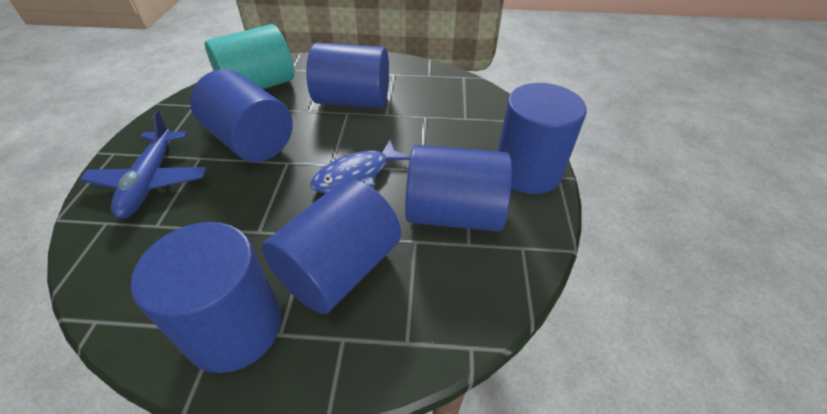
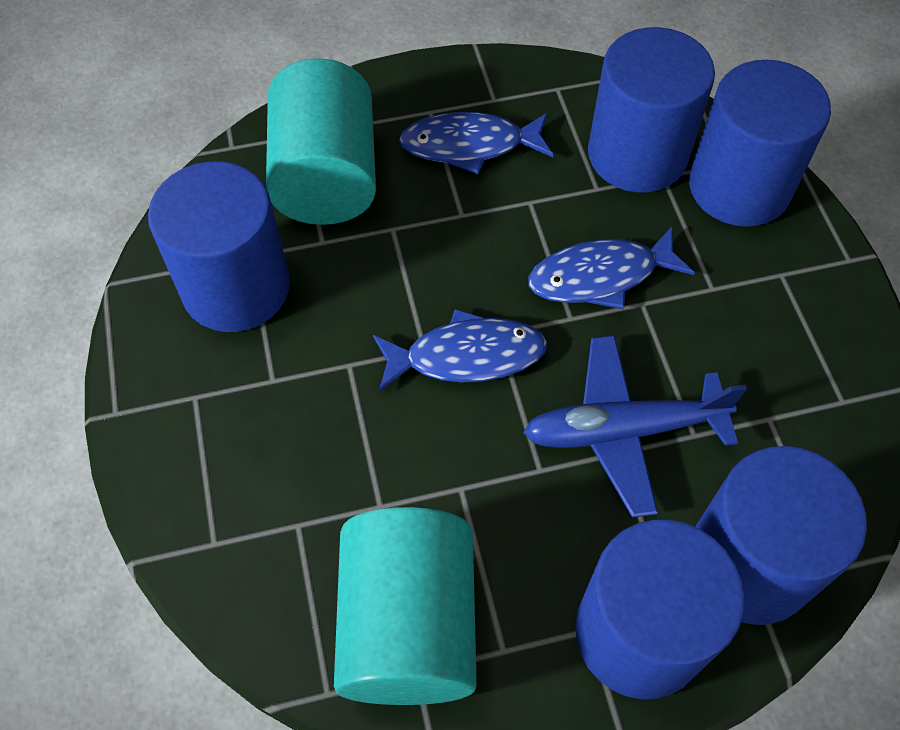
blue cylinder: [131,222,281,373] [190,69,293,162] [262,179,401,314] [306,43,389,108] [405,145,512,231] [497,83,587,194] = 6 -> [148,161,290,332] [575,519,745,699] [588,27,715,193] [689,60,831,227] [695,446,867,625] = 5
blue fish: [310,140,410,193] = 1 -> [373,309,547,392] [399,112,553,174] [528,227,695,309] = 3
turquoise cylinder: [205,24,294,89] = 1 -> [266,58,376,225] [334,507,477,705] = 2

